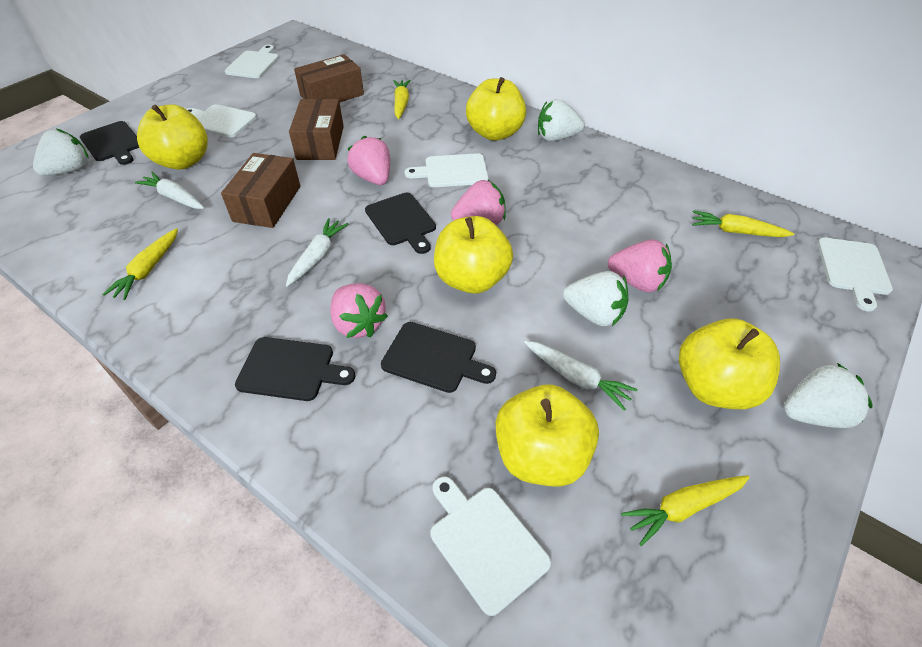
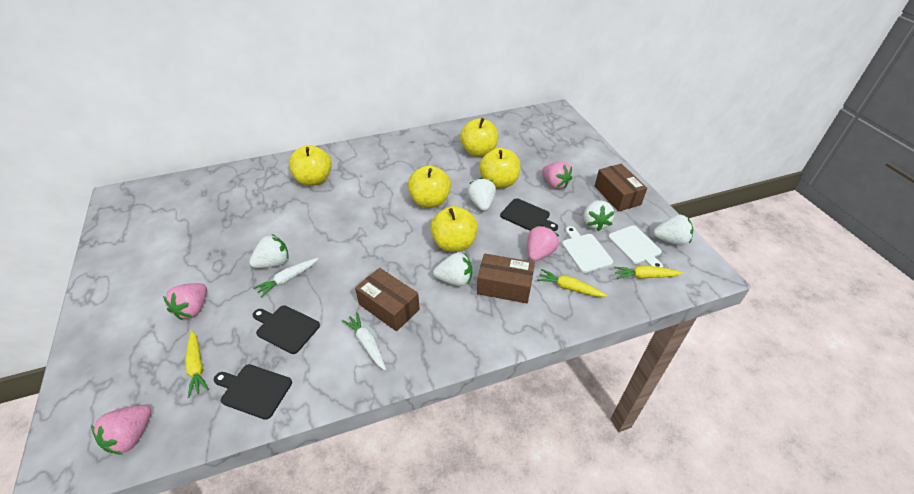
black cutting board: [80,121,139,165] [235,337,355,401] [365,193,436,254] [381,322,496,393] = 4 -> [214,364,292,420] [253,305,320,354] [500,198,558,231] = 3
white carrot: [135,172,204,209] [286,218,349,287] [524,341,638,411] = 3 -> [253,258,319,298] [342,312,386,370] = 2
white cutting board: [186,104,257,137] [225,45,279,78] [405,153,489,187] [431,476,551,616] [817,238,893,311] = 5 -> [562,226,613,273] [608,225,663,268] = 2
white strawberry: [33,129,88,176] [538,99,584,141] [563,271,628,326] [783,363,873,428] = 4 -> [249,234,289,268] [433,253,472,286] [467,177,496,211] [584,200,615,231] [653,215,693,246] = 5
yellow carrot: [103,228,178,300] [393,80,411,119] [621,475,750,546] [693,210,794,237] = 4 -> [185,331,209,398] [537,269,607,297] [614,266,683,279] = 3

